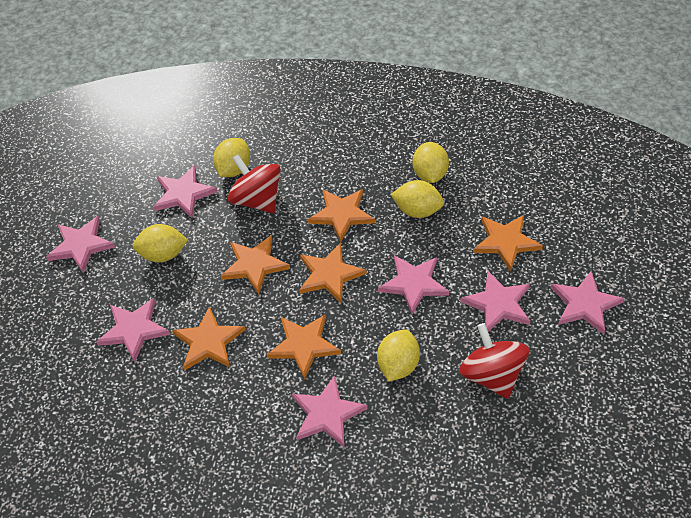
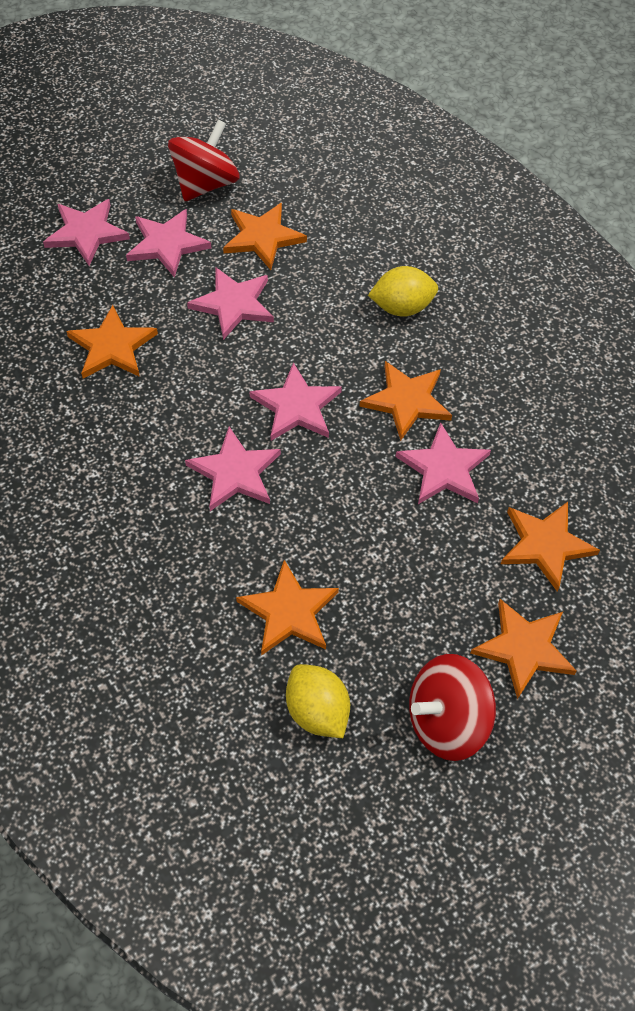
pink star: [46,216,115,273] [96,298,170,362] [153,165,217,218] [292,375,368,448] [378,255,449,315] [460,271,530,332] [551,271,625,334] = 7 -> [43,199,130,266] [126,209,211,278] [185,427,281,511] [187,267,274,340] [250,363,342,441] [395,422,491,504] = 6
yellow lemon: [132,224,188,262] [213,138,250,177] [377,329,420,381] [391,180,444,218] [413,142,449,183] = 5 -> [286,664,350,738] [368,266,438,317] = 2

